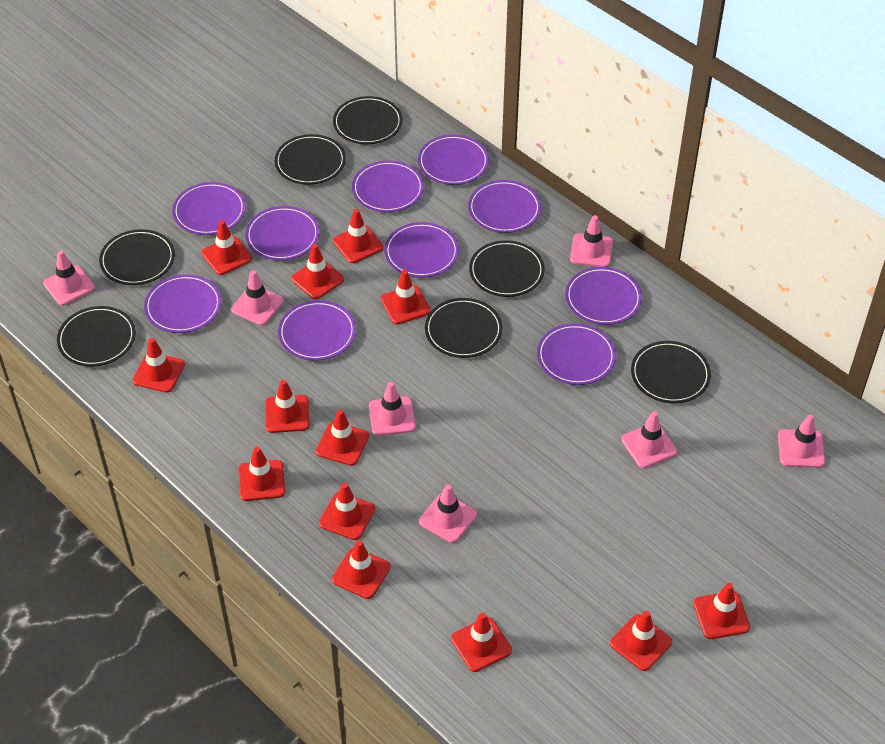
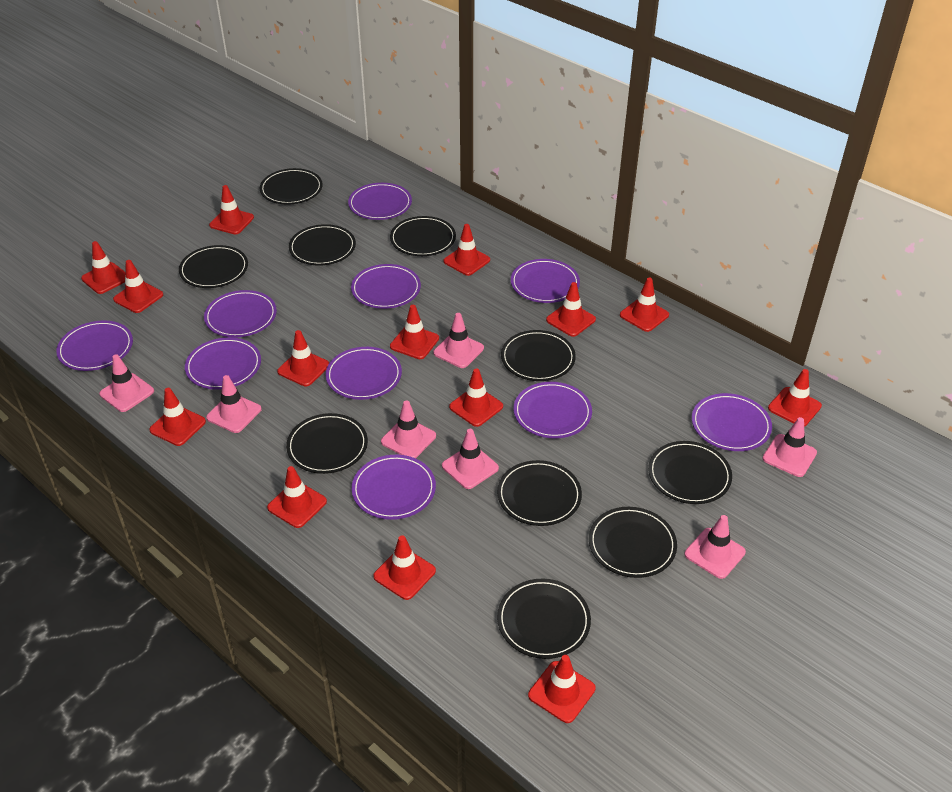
black plate: [57,306,136,367] [99,229,175,285] [275,134,346,185] [333,96,403,144] [425,298,503,358] [469,240,545,297] [631,341,711,404] = 7 -> [179,245,248,288] [260,168,323,204] [286,413,368,474] [289,224,356,266] [390,216,456,256] [497,460,582,526] [497,579,591,659] [501,330,576,381] [589,507,677,578] [648,441,732,504] = 10
red traffic cone: [133,338,185,393] [202,221,252,275] [238,447,285,501] [265,380,310,433] [291,244,344,299] [316,410,369,466] [319,483,375,540] [332,540,391,599] [333,209,383,263] [381,270,431,324] [451,612,512,672] [610,611,672,671] [693,583,750,639] = 13 -> [81,241,126,294] [113,260,163,313] [149,388,206,446] [209,185,254,234] [267,466,327,528] [277,330,329,386] [373,535,436,600] [390,305,439,359] [444,224,490,276] [449,368,503,427] [528,655,595,723] [546,282,596,337] [620,278,669,332] [768,369,822,427] = 14

